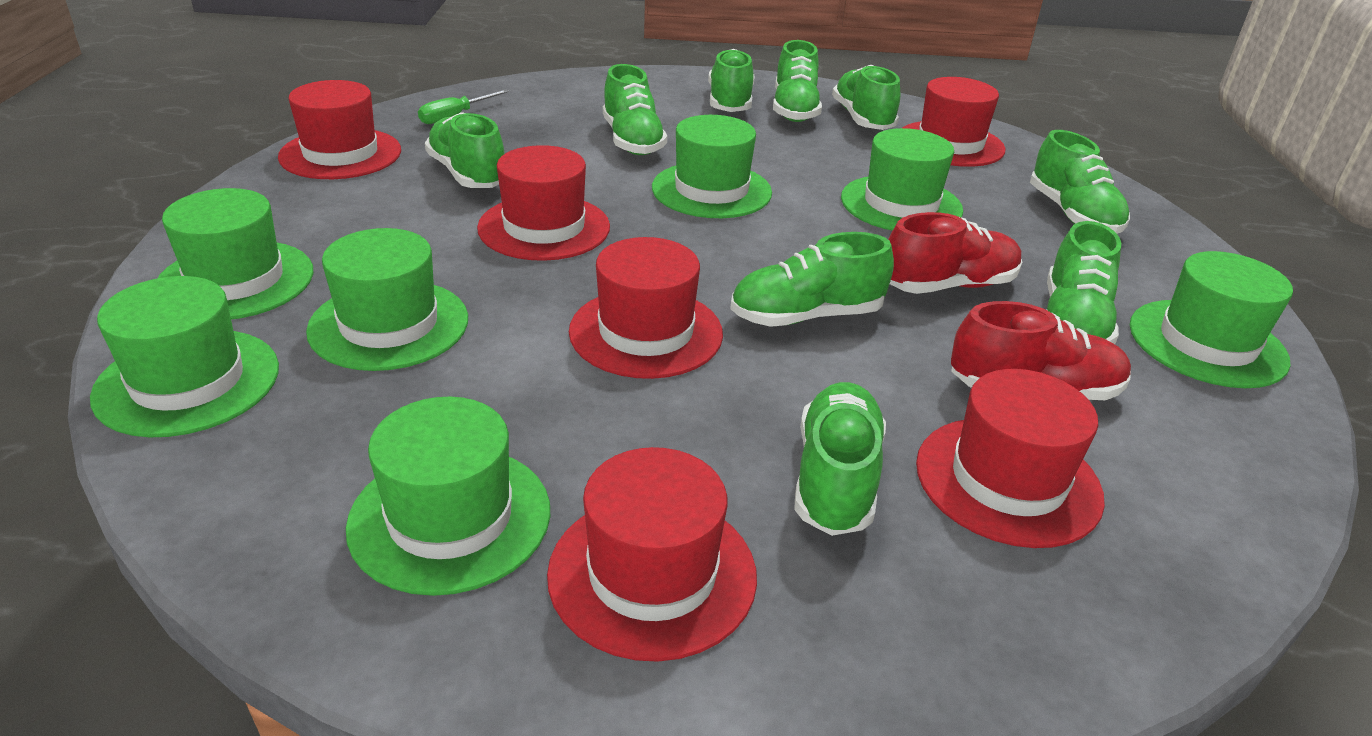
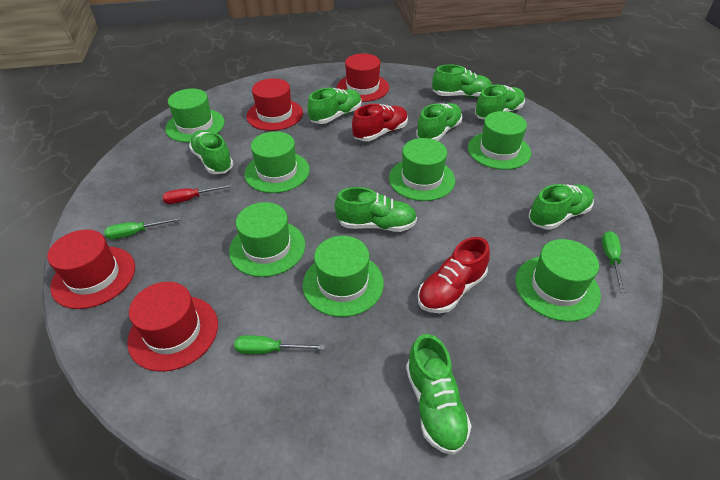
green screwdriver: [418,89,509,124] = 1 -> [104,217,181,239] [234,335,325,354] [602,231,625,293] = 3
green shoe: [425,112,504,188] [603,64,667,155] [708,49,754,112] [730,232,894,327] [773,40,822,122] [794,382,886,536] [832,65,900,130] [1030,130,1130,234] [1046,221,1121,344] = 9 -> [189,130,233,174] [308,88,362,124] [335,187,417,232] [406,334,472,455] [416,103,462,141] [432,64,492,98] [475,85,525,120] [528,184,594,230] = 8
red hat: [278,80,401,179] [477,145,610,261] [547,447,757,662] [569,237,723,379] [902,77,1006,167] [916,369,1105,548] = 6 -> [47,229,135,309] [127,282,218,372] [246,78,303,131] [336,53,389,102] = 4
red screwdriver: none = 0 -> [162,184,233,204] = 1

